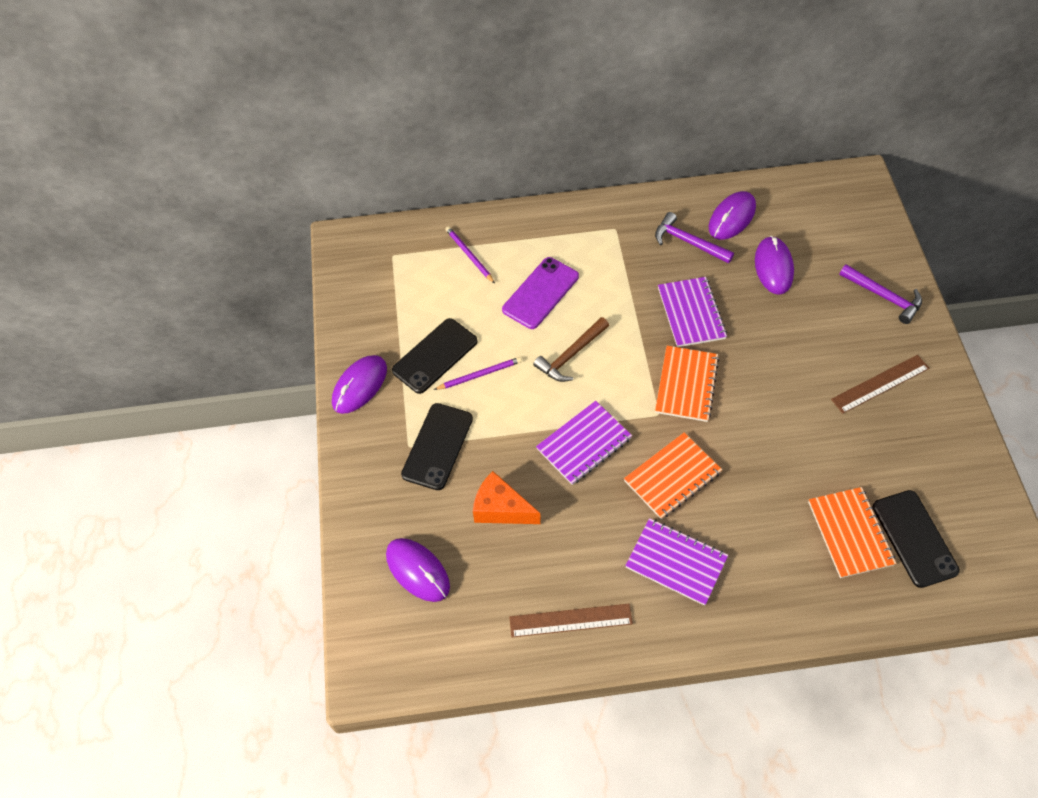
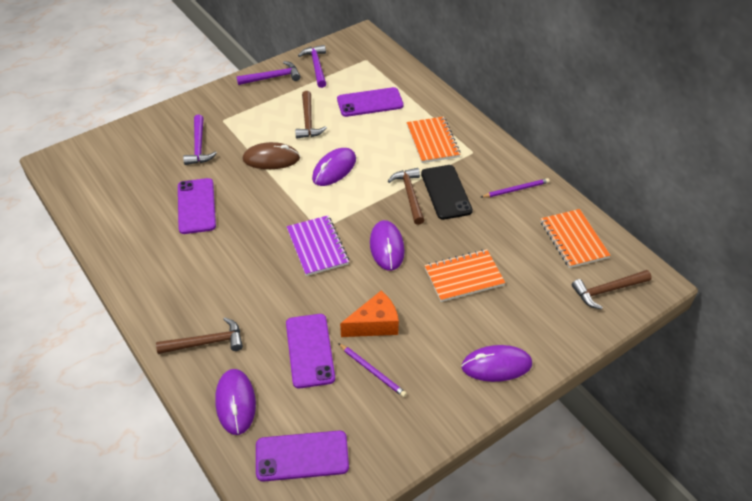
black phone: [392,318,478,394] [401,403,473,490] [873,490,960,588] = 3 -> [421,165,473,220] = 1
brown hammer: [533,317,609,382] = 1 -> [156,317,243,354] [295,91,327,139] [388,168,424,225] [572,270,652,309] = 4
brown mouse: none = 0 -> [243,142,300,169] = 1
brown ruler: [509,604,633,637] [831,355,930,414] = 2 -> none = 0
purple hammer: [655,212,734,264] [839,264,922,324] = 2 -> [183,114,217,165] [236,61,300,85] [298,45,326,88] = 3
purple notebook: [536,401,632,485] [625,518,728,606] [658,277,727,347] = 3 -> [287,215,349,276] = 1
purple phone: [502,257,579,329] = 1 -> [178,178,216,234] [256,431,349,482] [286,314,335,388] [337,87,404,117] = 4

